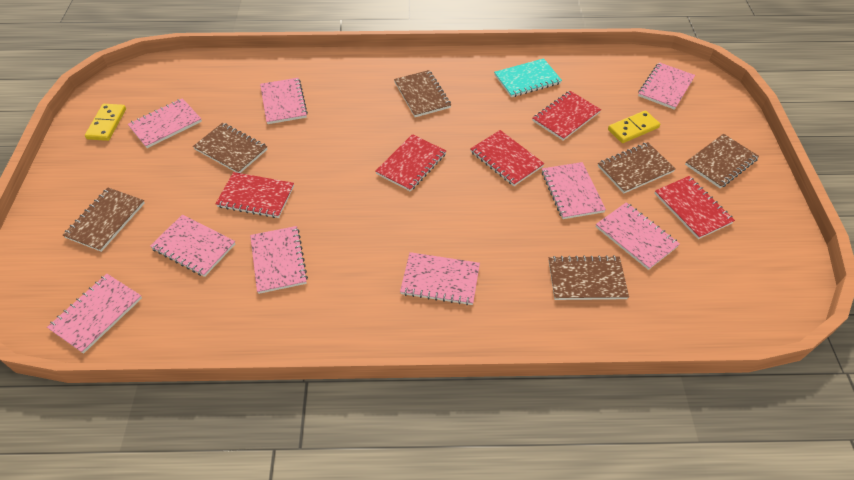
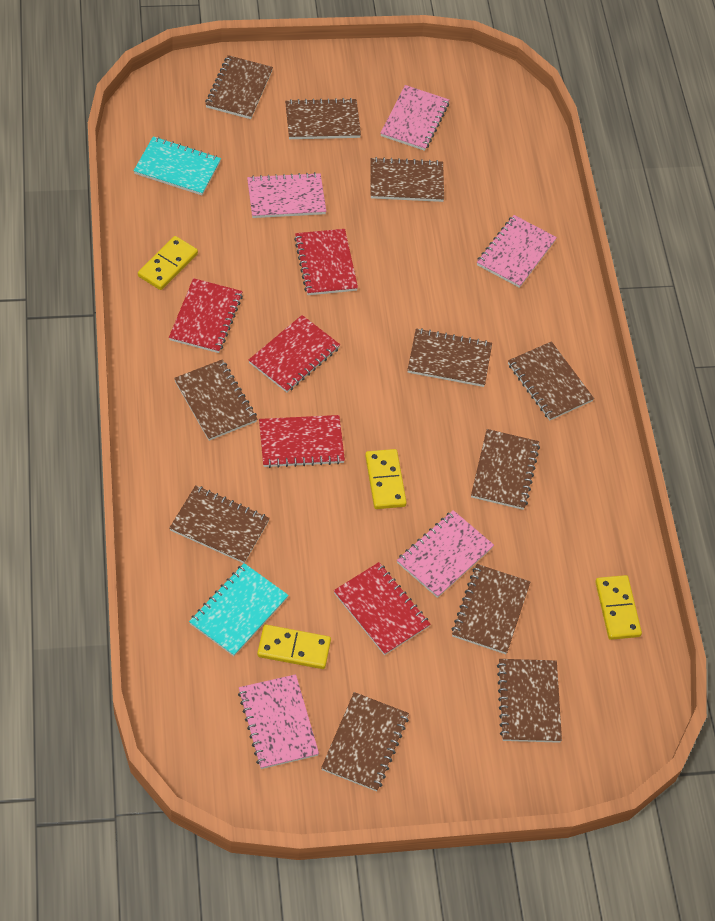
brown notebook: [63,188,145,252] [193,123,268,173] [394,70,451,117] [549,255,629,300] [598,142,675,194] [685,134,759,188] = 6 -> [169,485,270,563] [174,360,257,441] [205,55,273,119] [285,98,361,139] [321,692,409,792] [370,157,444,202] [407,328,492,387] [452,564,530,654] [471,429,540,510] [497,659,562,743] [508,341,594,421] = 11
pink notebook: [47,274,142,354] [128,98,202,148] [150,214,235,277] [250,226,308,294] [260,78,308,124] [400,252,480,305] [542,162,606,219] [596,202,680,270] [638,62,695,110] = 9 -> [238,674,319,769] [247,172,326,218] [381,85,449,151] [397,510,494,598] [477,215,557,288] = 5
turquoise notebook: [494,58,562,97] = 1 -> [134,136,221,195] [189,563,289,656] = 2
yellow domino: [85,104,126,141] [608,110,660,143] = 2 -> [138,236,198,290] [257,625,331,669] [365,449,407,509] [595,575,642,640] = 4

